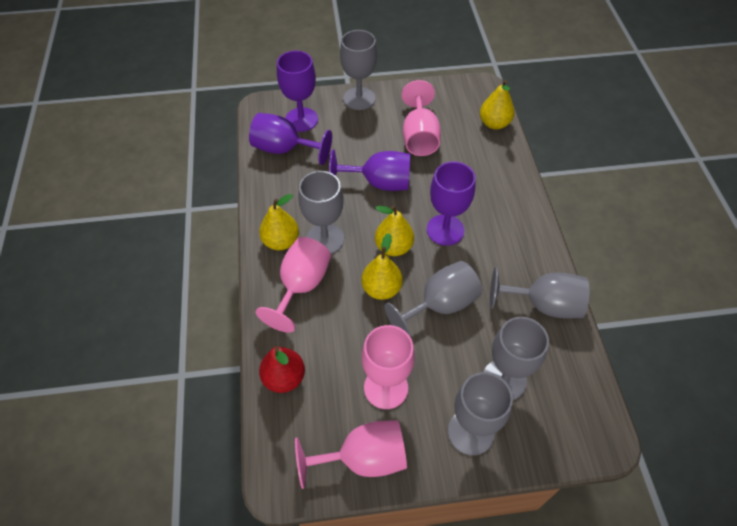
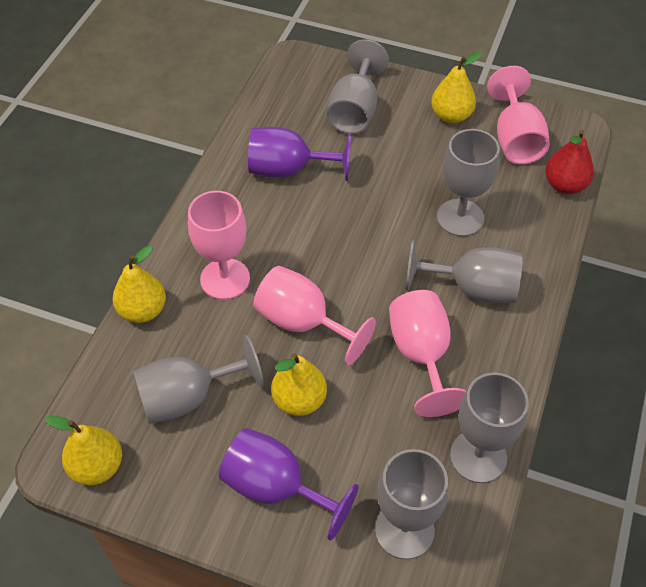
purple goblet: [249,113,332,165] [277,51,318,132] [329,149,411,191] [427,161,476,246] = 4 -> [219,428,359,541] [248,127,351,181] = 2

